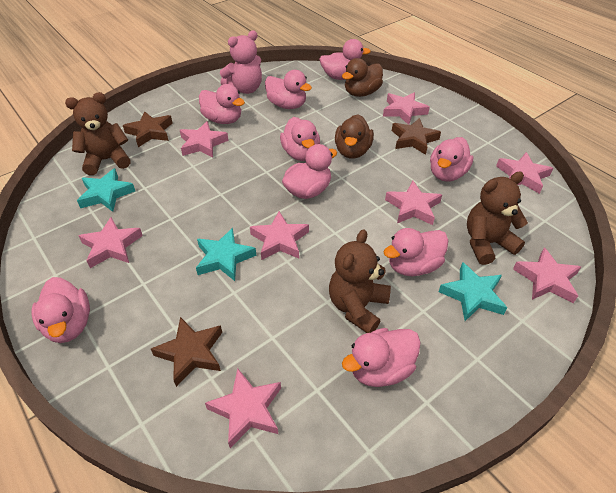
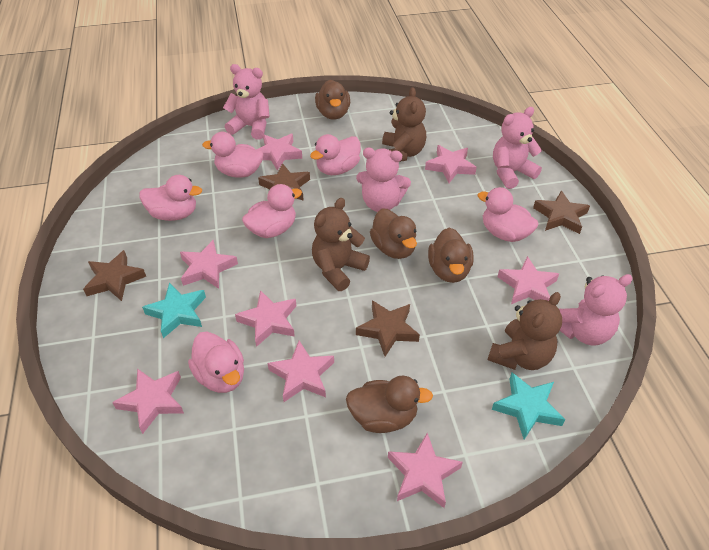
brown duck: [335,114,374,159] [342,58,383,97] = 2 -> [315,80,350,120] [346,375,433,433] [370,208,417,259] [428,228,474,283] = 4
brown star: [123,111,173,147] [151,317,222,387] [392,118,441,155] = 3 -> [83,250,146,301] [258,163,310,201] [356,300,420,357] [533,190,590,234] = 4
pink duck: [32,277,90,343] [199,84,245,124] [265,70,312,109] [280,117,320,161] [282,144,337,199] [319,39,371,80] [342,328,421,387] [384,228,449,276] [430,137,474,182] = 9 -> [139,175,202,221] [188,331,244,393] [202,132,263,178] [242,184,302,238] [310,134,361,175] [477,187,539,242] = 6
pink teddy bear: [220,31,262,94] = 1 -> [223,64,270,140] [356,148,411,212] [493,107,542,189] [559,274,632,345] = 4
turquoise star: [77,168,135,212] [196,228,256,281] [439,262,507,321] = 3 -> [142,283,206,338] [492,373,565,439] = 2

